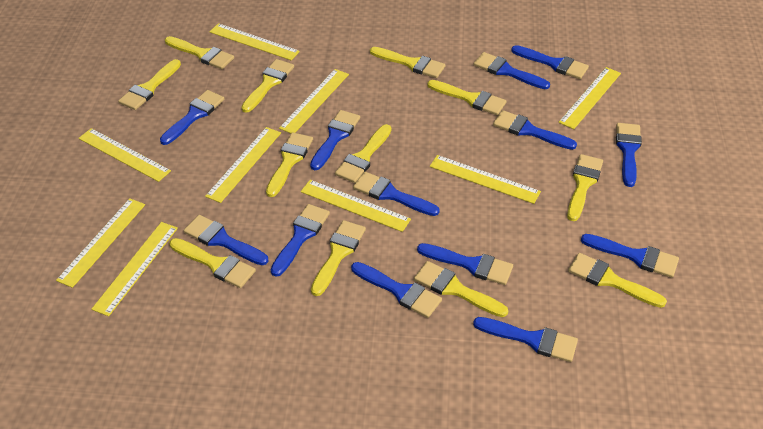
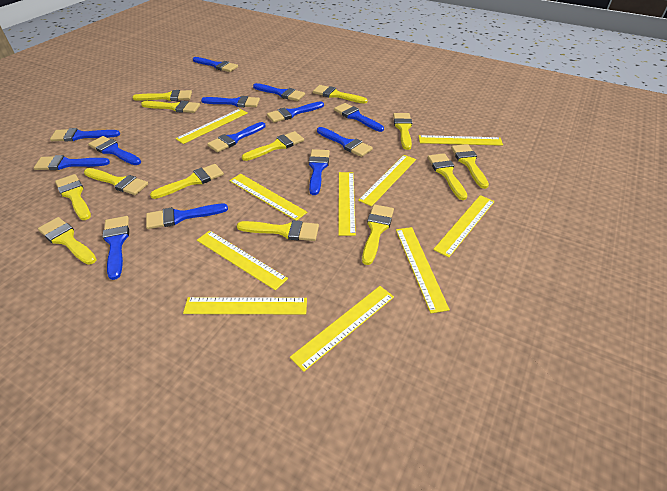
yellow brush: [118,59,181,110] [165,36,234,69] [170,238,256,288] [241,59,294,113] [266,132,313,197] [311,220,366,296] [335,124,392,183] [370,47,446,78] [414,261,508,317] [427,80,506,115] [567,154,603,221] [568,253,667,308] = 12 -> [38,217,97,265] [55,174,91,220] [84,168,148,195] [132,90,192,101] [141,101,200,113] [150,164,224,199] [237,220,319,241] [242,131,304,161] [313,85,368,104] [362,204,394,265] [393,113,412,150] [428,153,467,200] [451,144,489,189] = 13
yellow ruler: [56,198,145,288] [79,128,171,182] [91,222,178,316] [205,127,281,203] [210,23,300,60] [279,69,349,133] [301,180,411,232] [430,155,541,204] [559,67,621,129] = 9 -> [176,109,248,144] [183,297,307,314] [197,230,288,291] [229,174,307,220] [290,286,394,372] [338,172,356,236] [358,155,416,206] [396,227,450,313] [419,135,503,146] [433,195,495,258] = 10

